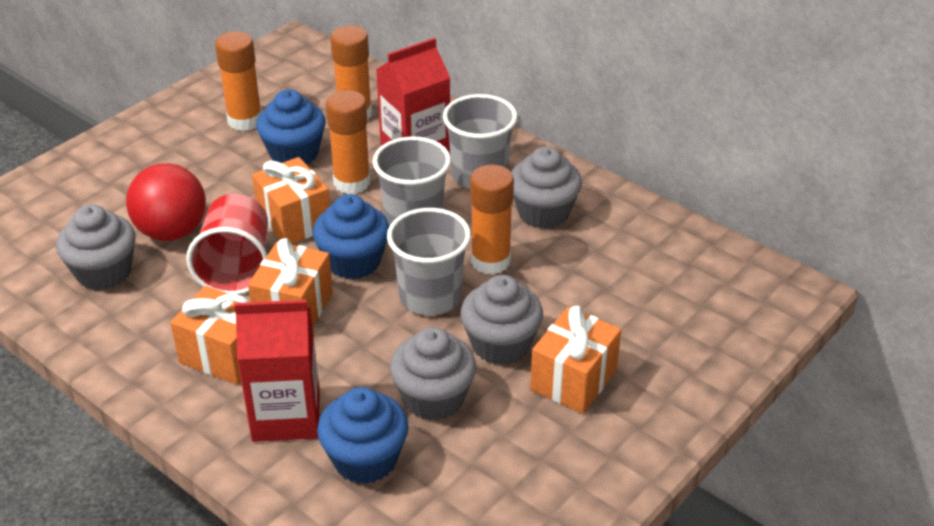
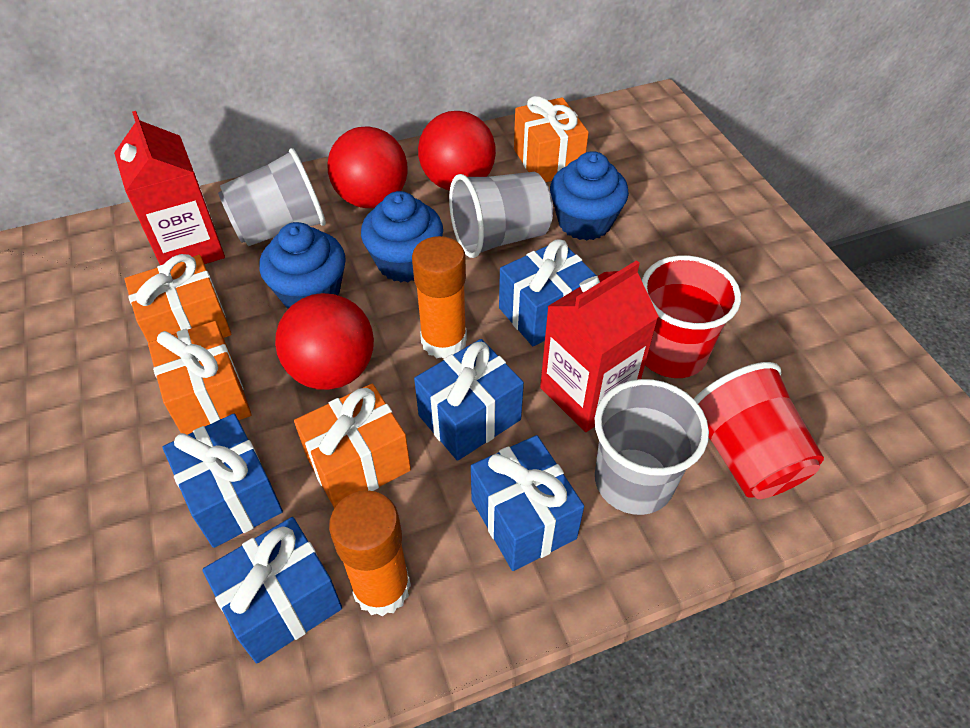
blue gift: none = 0 -> [163,414,283,548] [202,517,342,663] [414,339,524,461] [471,435,584,571] [499,239,597,346] = 5
grey cupcake: [56,204,136,290] [390,327,476,420] [461,275,543,365] [511,146,582,229] = 4 -> none = 0
orange glue stick: [215,31,261,131] [326,90,370,194] [330,25,372,121] [470,165,514,275] = 4 -> [329,490,411,616] [412,236,467,358] = 2
red ball: [126,163,206,241] = 1 -> [275,293,374,390] [327,126,408,208] [418,111,496,190] = 3
red cup: [186,194,268,295] = 1 -> [642,255,741,378] [694,362,824,499] = 2

